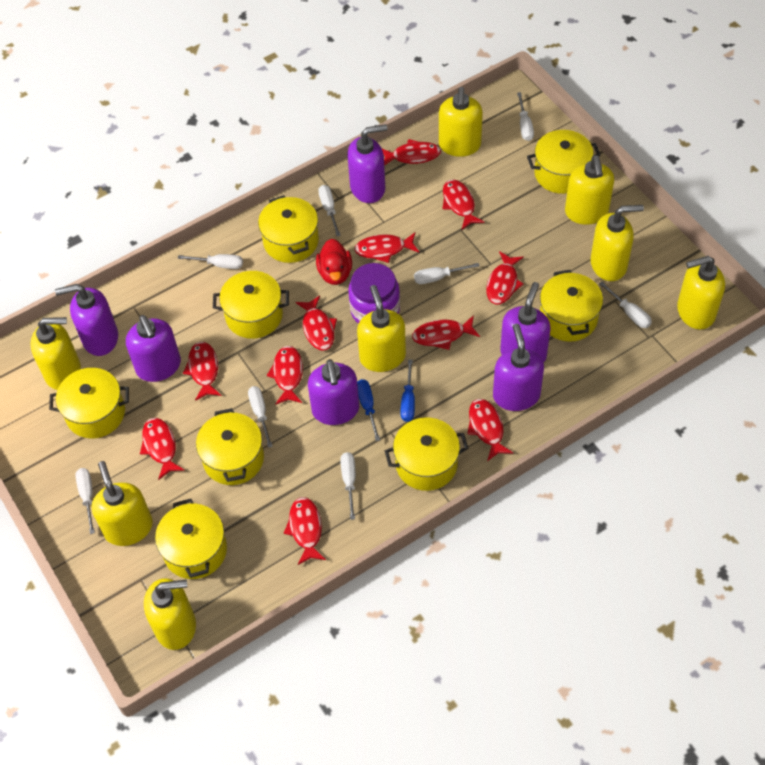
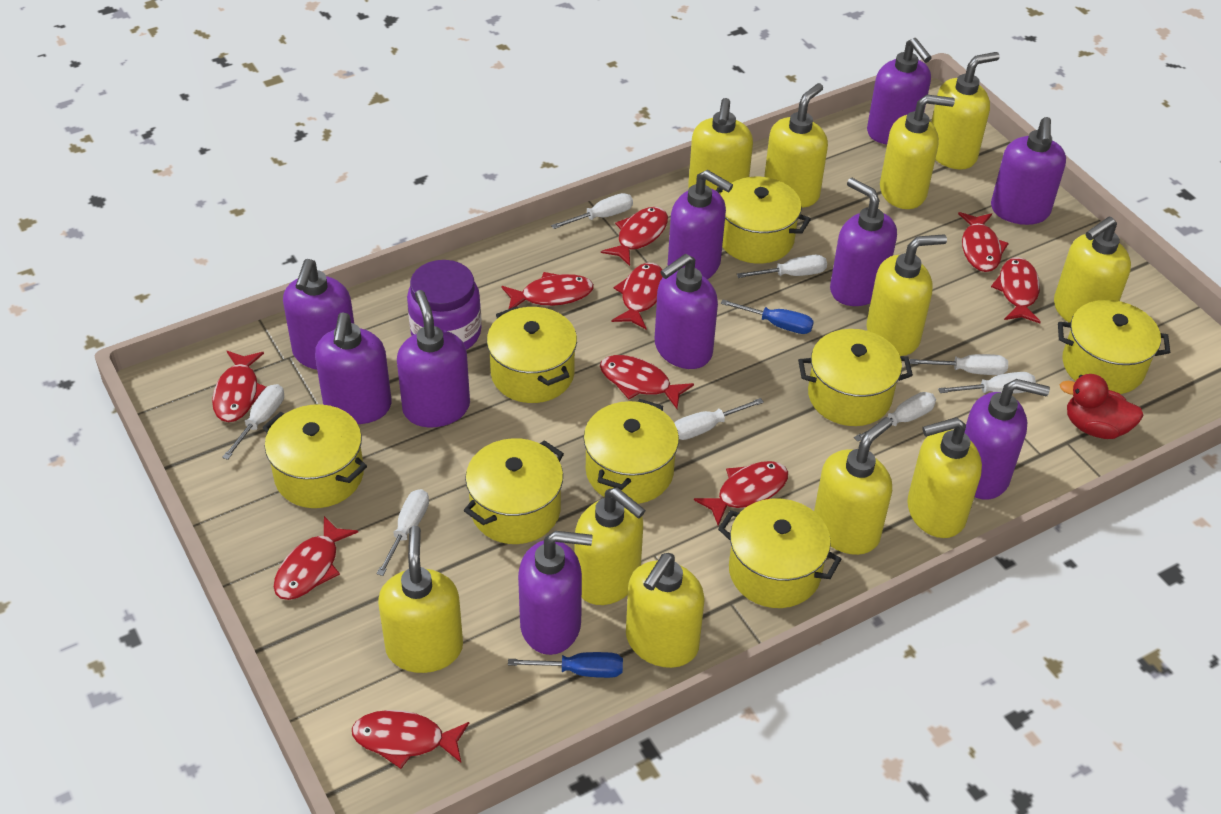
purple soap dispenser: [55,284,118,356] [126,315,181,382] [308,359,359,425] [347,124,387,203] [493,324,544,411] [500,282,551,362] = 6 -> [283,259,354,370] [315,313,391,424] [397,290,470,427] [518,531,592,655] [655,254,718,369] [668,170,733,279] [830,178,897,306] [867,38,932,144] [965,379,1050,500] [991,117,1066,225] = 10
red fish: [140,418,184,480] [183,342,222,401] [267,346,303,405] [284,497,326,565] [296,295,337,350] [354,232,419,263] [382,139,441,165] [412,315,480,350] [442,179,485,230] [467,399,513,461] [486,251,524,304] = 11 -> [212,351,266,422] [274,516,358,600] [352,710,469,769] [501,272,594,309] [600,355,694,409] [601,207,668,266] [612,263,663,329] [694,461,788,526] [958,212,1009,272] [991,257,1041,323] = 10
yellow soap dispenser: [30,317,81,390] [92,461,153,546] [144,578,196,650] [357,285,406,372] [439,87,483,157] [565,155,614,225] [591,205,644,281] [677,256,725,329] = 8 -> [378,526,463,673] [575,488,645,605] [626,553,705,668] [688,98,753,195] [764,83,828,208] [814,417,892,555] [867,234,947,356] [880,95,955,209] [907,417,982,538] [931,52,1000,170] [1054,216,1131,323] = 11

